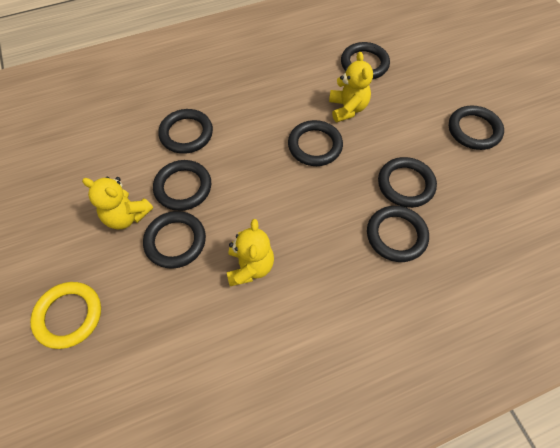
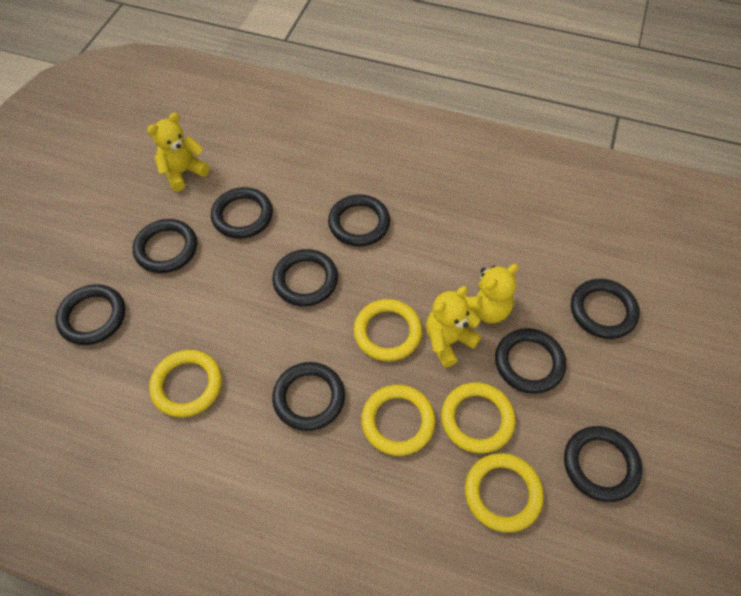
black ring: [143,211,206,269] [153,160,211,211] [158,109,213,154] [288,120,343,166] [341,42,390,79] [367,206,429,262] [378,157,437,208] [448,106,504,150] = 8 -> [55,284,125,345] [133,219,197,273] [211,187,273,239] [272,249,338,306] [272,362,345,431] [328,194,390,247] [495,328,566,394] [564,426,642,502] [571,279,640,339] = 9
yellow ring: [30,282,101,349] = 1 -> [149,350,222,417] [354,299,422,361] [361,385,436,456] [441,382,515,454] [465,453,544,532] = 5

